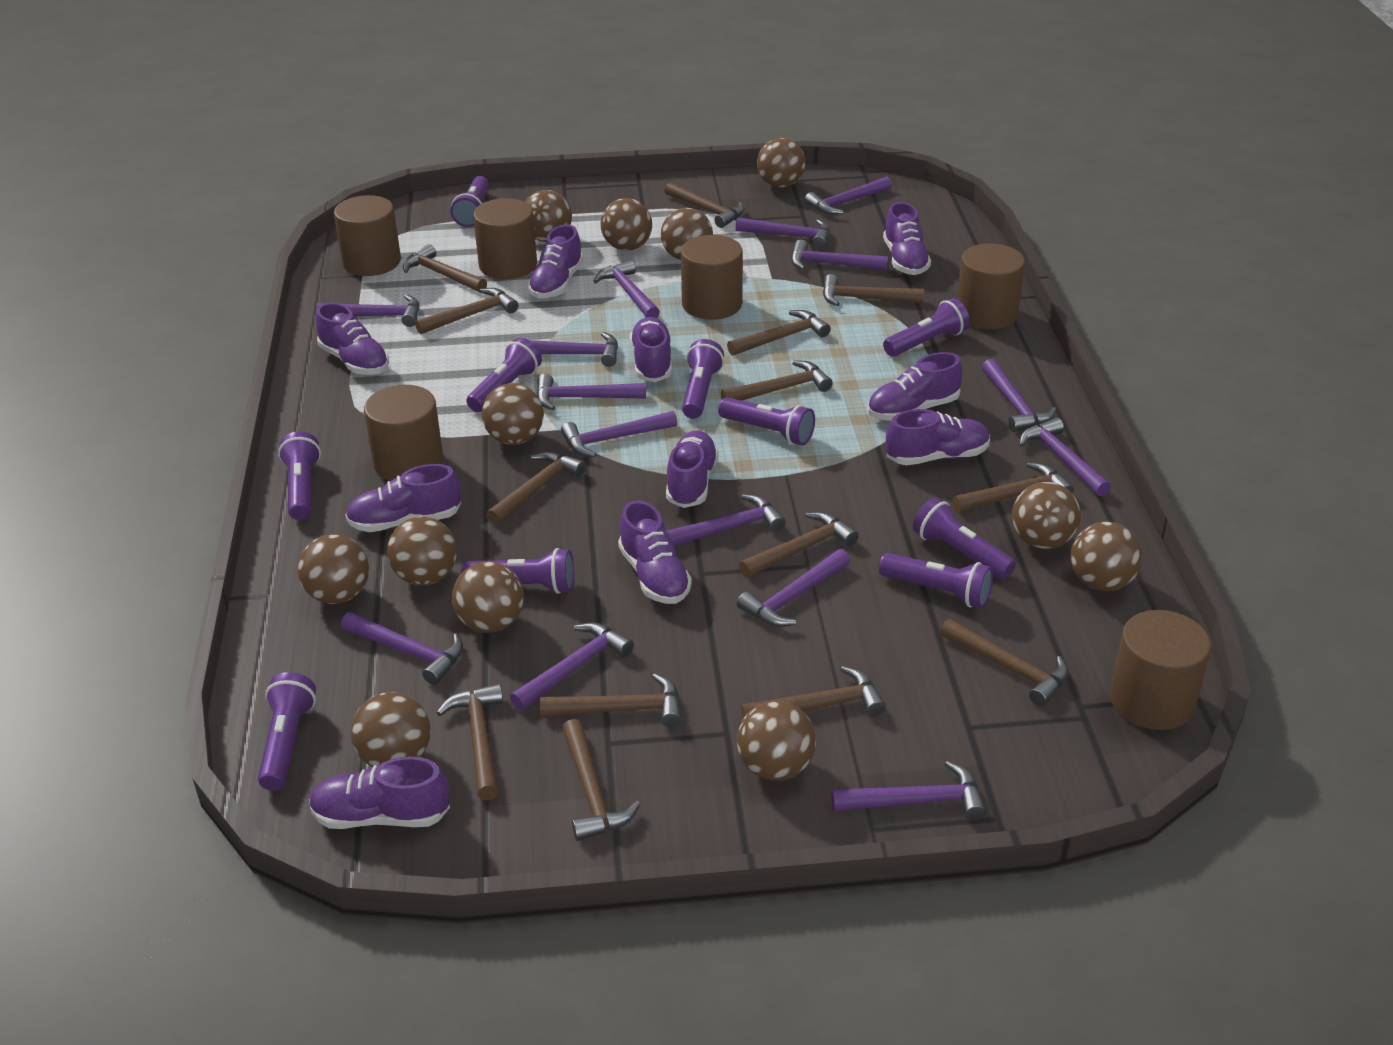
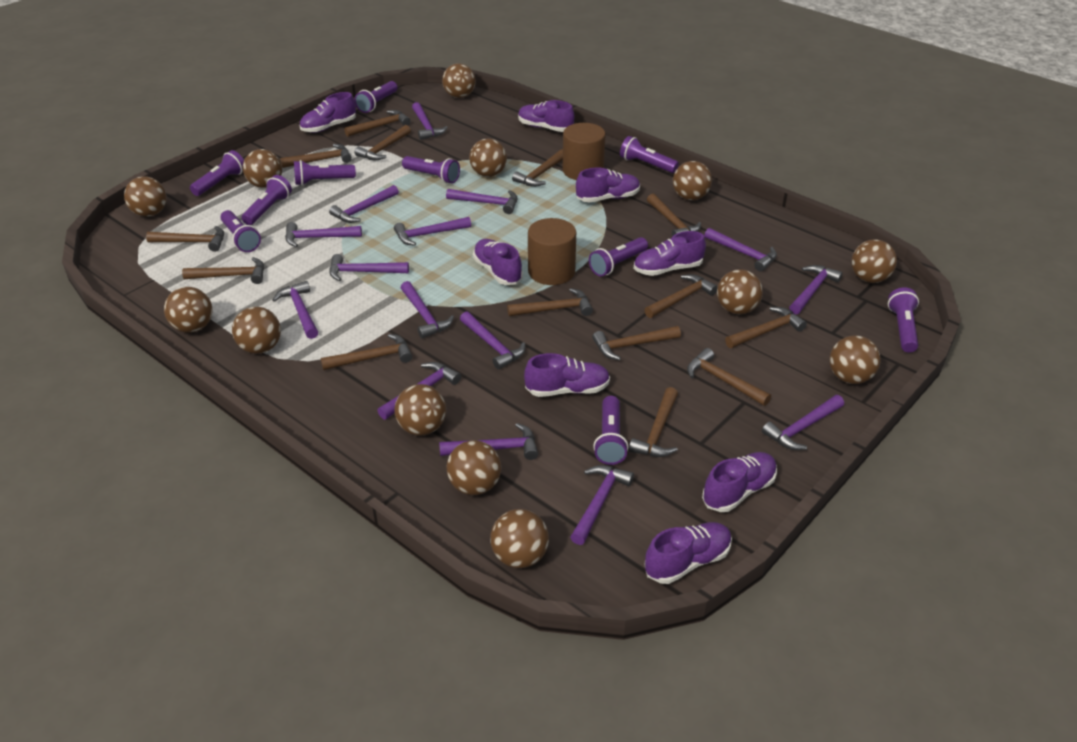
brown ball: [298,534,369,604] [351,692,431,767] [387,517,457,586] [452,562,524,633] [482,383,544,445] [525,190,572,242] [601,198,652,251] [661,208,713,260] [737,701,816,781] [757,138,806,188] [1012,482,1081,549] [1071,521,1143,591] = 12 -> [124,176,167,217] [164,287,212,333] [232,307,281,354] [243,149,282,188] [394,384,446,436] [442,63,476,98] [447,440,501,495] [469,138,507,177] [490,509,549,568] [673,161,712,200] [717,269,763,314] [830,335,881,384] [851,239,897,283] = 13
brown cylinder: [334,195,401,276] [364,385,443,481] [473,198,537,279] [681,235,743,320] [957,243,1025,329] [1110,610,1211,730] = 6 -> [528,218,576,285] [563,123,606,180] = 2
purple shoe: [309,756,450,829] [316,302,389,375] [345,464,461,532] [528,225,583,298] [618,500,692,604] [630,317,672,382] [666,431,719,508] [867,352,962,421] [883,202,931,275] [886,409,990,466] = 10 -> [300,92,356,133] [473,239,523,285] [518,100,575,132] [524,353,610,397] [576,168,640,202] [634,231,706,276] [645,522,732,584] [702,452,777,512] = 8

